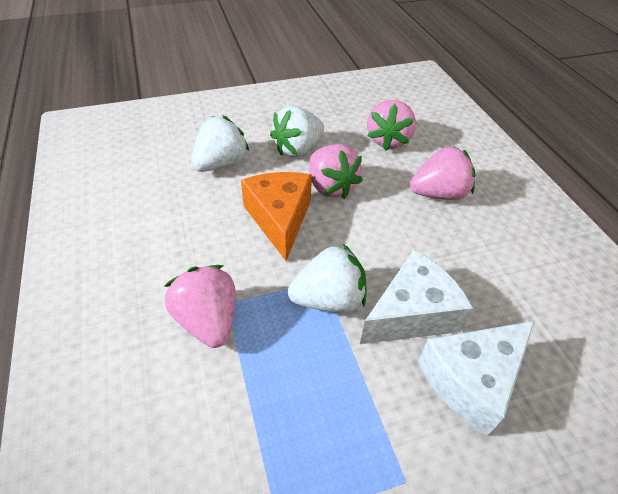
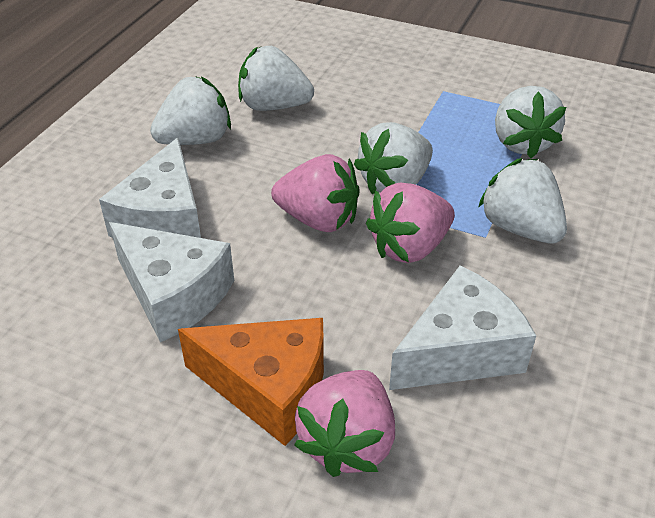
pink strawberry: [165,265,235,348] [309,144,363,199] [367,100,416,151] [410,146,475,200] = 4 -> [271,154,359,232] [294,370,395,477] [366,183,455,263] = 3
white cheese: [360,250,473,344] [418,321,535,436] = 2 -> [99,138,201,238] [109,222,234,342] [389,265,536,390] = 3
white strawberry: [191,116,249,172] [270,106,324,157] [288,244,367,313] = 3 -> [150,76,231,145] [238,46,314,111] [354,122,433,194] [478,158,567,244] [495,86,566,158] = 5

